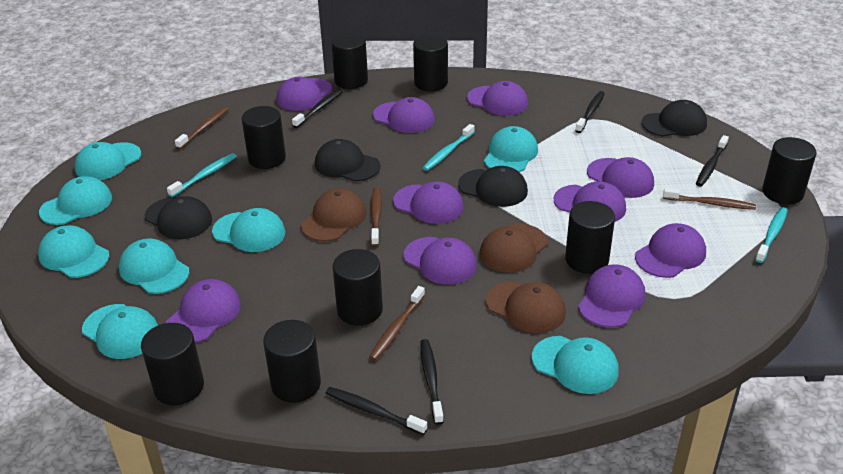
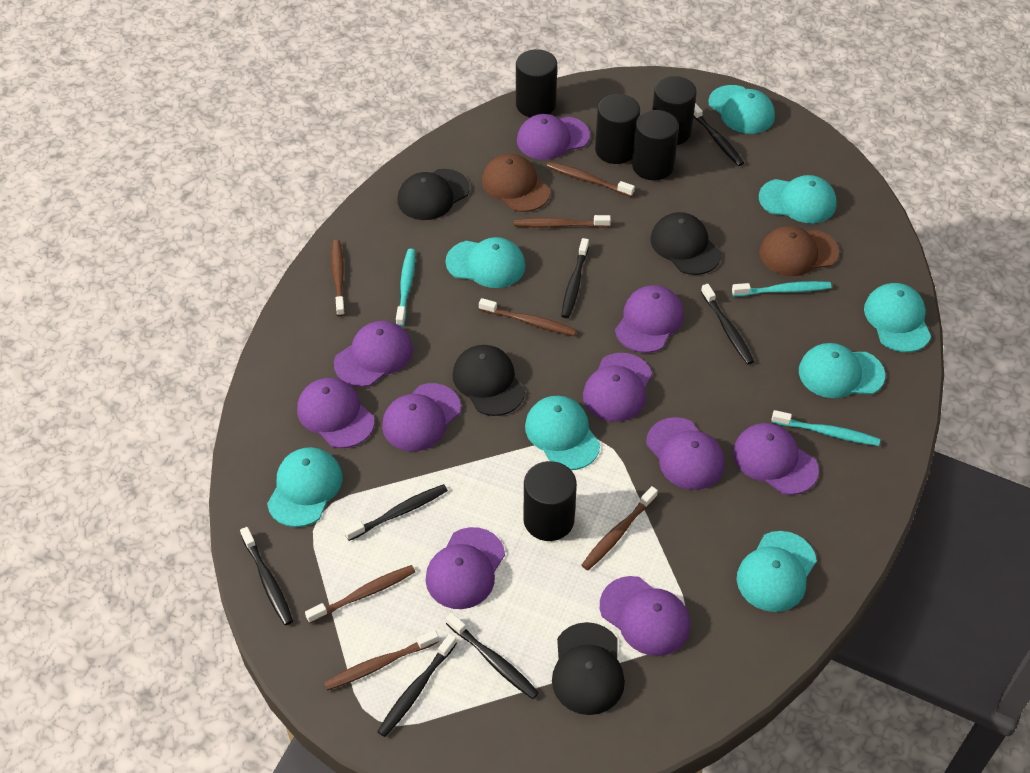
black cylinder: [141,323,204,405] [242,106,286,169] [263,320,321,403] [331,33,368,89] [332,249,383,326] [413,35,448,91] [565,201,615,274] [762,137,816,204] = 8 -> [516,49,557,117] [523,461,577,541] [595,94,640,164] [632,110,679,180] [652,76,697,145] = 5
black toothbrush: [292,89,343,128] [326,387,427,435] [420,339,444,425] [575,91,605,133] [696,135,729,187] = 5 -> [240,527,293,625] [344,484,448,541] [377,634,457,737] [446,613,539,699] [561,238,589,318] [694,103,744,166] [701,284,754,365] = 7
brown cap: [301,188,366,242] [480,224,548,273] [486,281,566,333] = 3 -> [482,154,550,212] [759,226,839,276] = 2
brown toothbrush: [175,106,229,149] [369,286,425,361] [371,187,382,246] [663,188,756,210] = 4 -> [305,565,415,623] [324,630,439,691] [331,240,345,317] [479,298,577,336] [514,215,611,228] [547,161,635,197] [581,486,658,570] = 7

